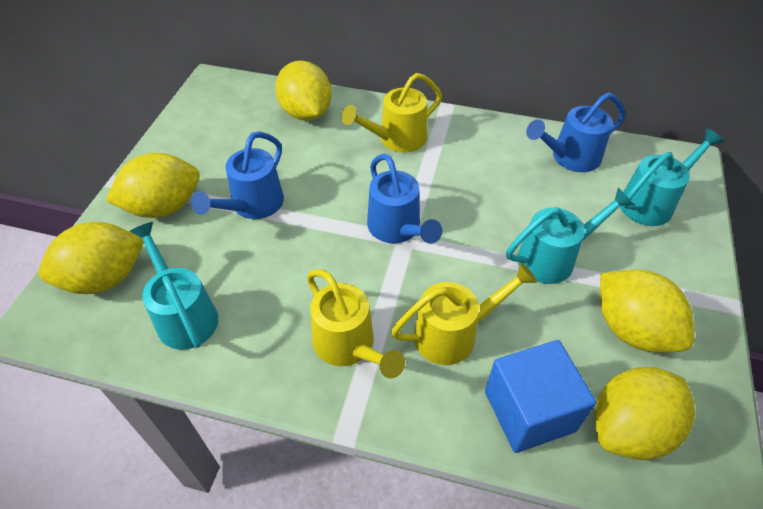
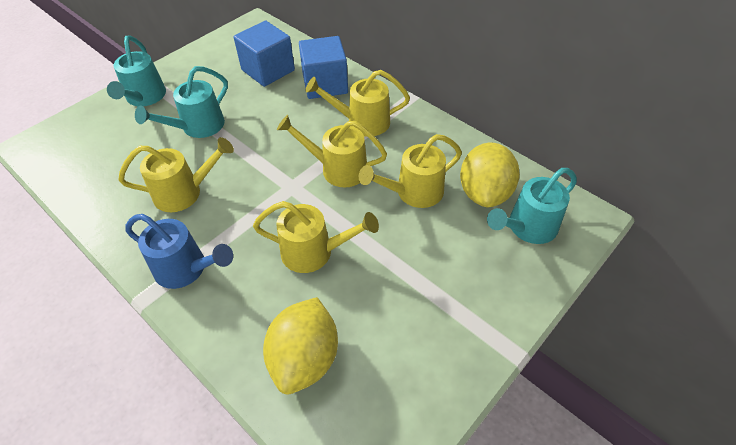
blue cube: [485,340,596,453] = 1 -> [234,20,295,87] [299,36,348,99] = 2
blue watering can: [191,131,284,219] [367,154,442,243] [526,93,625,172] = 3 -> [126,214,233,289] = 1
yellow lemon: [38,222,144,294] [105,153,200,218] [275,60,332,121] [595,367,695,460] [600,270,694,353] = 5 -> [263,297,338,394] [460,143,520,207] = 2
yellow watering can: [307,269,405,379] [342,73,442,153] [391,262,537,365] = 3 -> [118,137,234,212] [253,201,379,273] [277,115,387,188] [305,70,410,136] [359,134,462,208] = 5

